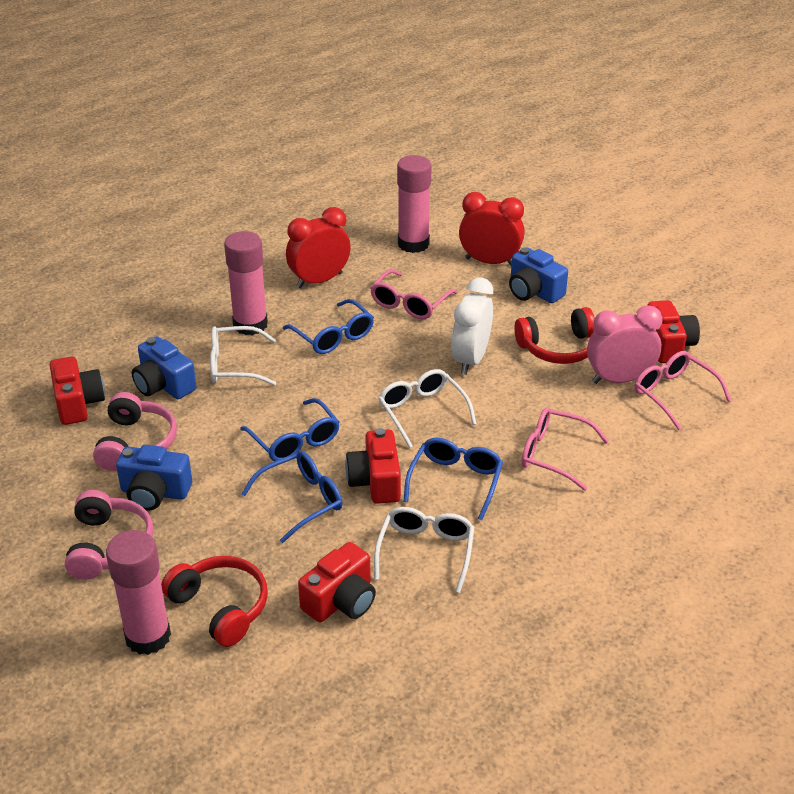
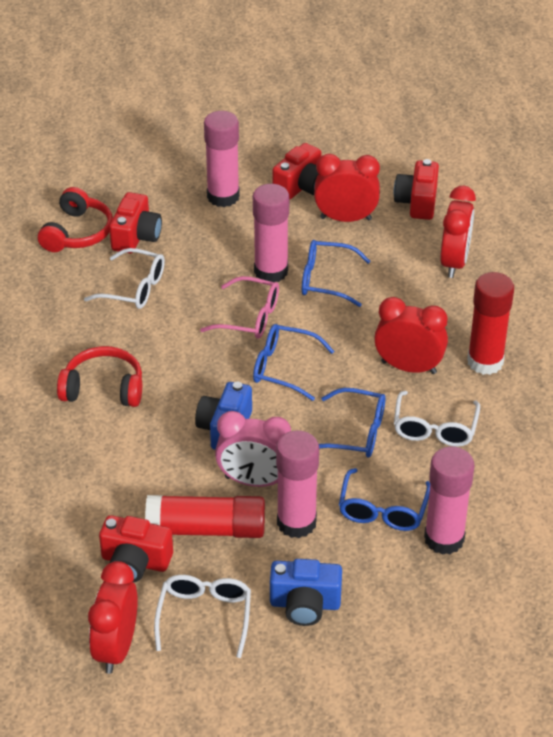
blue camera: [116,445,192,511] [132,336,196,399] [509,247,568,303] = 3 -> [195,382,252,450] [270,559,342,626] = 2
pink glasses: [370,269,458,319] [521,407,609,491] [634,351,732,430] = 3 -> [200,276,279,339] = 1
pink glue stick: [106,530,171,655] [224,231,268,335] [397,155,431,253] = 3 -> [204,111,240,207] [253,184,289,282] [276,430,319,538] [424,447,474,555] = 4
pink headphones: [65,490,153,580] [93,392,177,471] = 2 -> none = 0
red clock: [286,207,351,288] [459,192,525,265] = 2 -> [88,561,138,674] [314,154,380,222] [374,297,448,374] [440,186,476,278] = 4
red glue stick: none = 0 -> [145,495,265,538] [467,272,514,375] = 2
white clock: [451,278,493,375] = 1 -> none = 0

